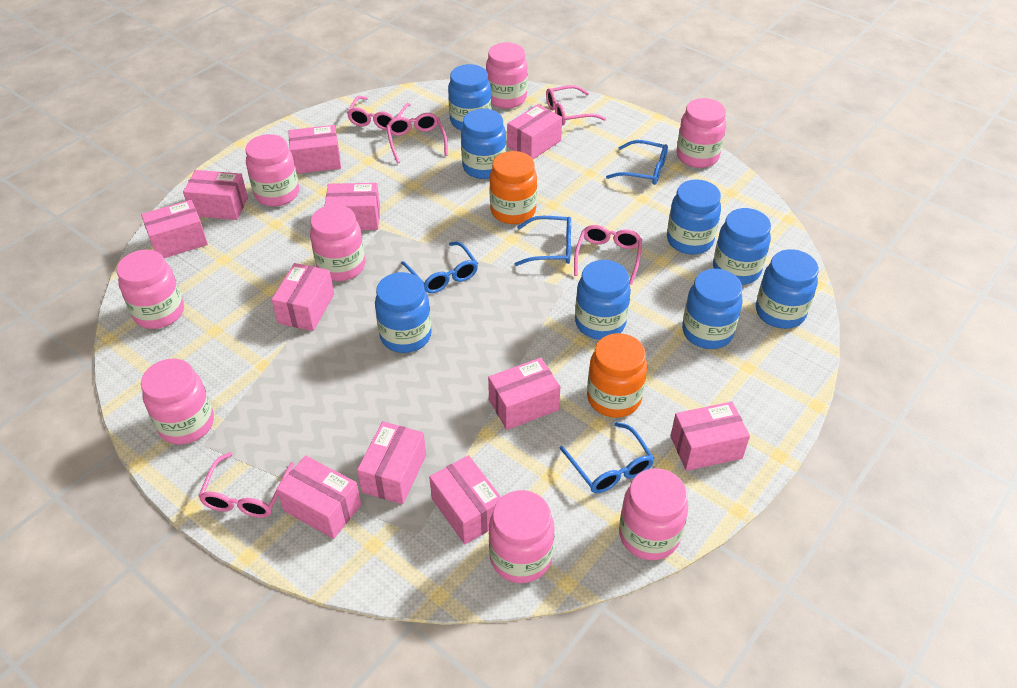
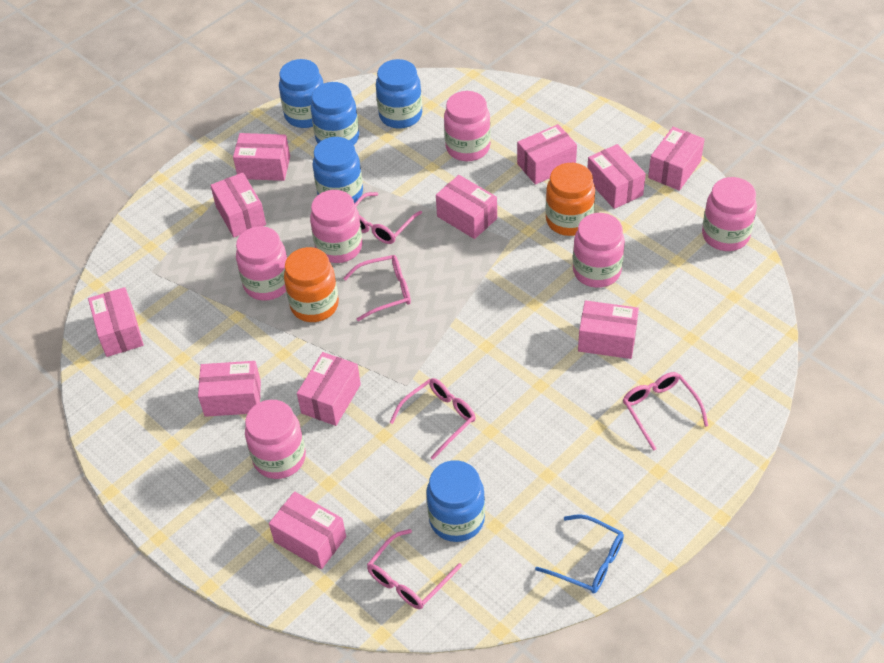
blue glasses: [401,242,478,293] [515,216,571,266] [559,422,654,493] [606,140,668,185] = 4 -> [535,514,624,593] = 1
blue jar: [375,272,432,353] [448,64,491,130] [461,109,506,179] [575,260,631,340] [667,179,721,255] [682,269,743,349] [713,208,771,285] [756,249,819,329] = 8 -> [279,59,323,128] [311,82,359,145] [313,137,363,204] [376,59,422,129] [426,460,485,542] = 5
pink jar: [117,250,184,329] [141,359,214,444] [245,134,299,207] [310,205,365,281] [486,42,528,109] [489,490,555,583] [619,468,688,560] [677,98,726,168] = 8 -> [236,226,287,301] [245,400,306,479] [310,190,362,263] [444,91,491,161] [573,213,625,288] [702,177,757,251] = 6

